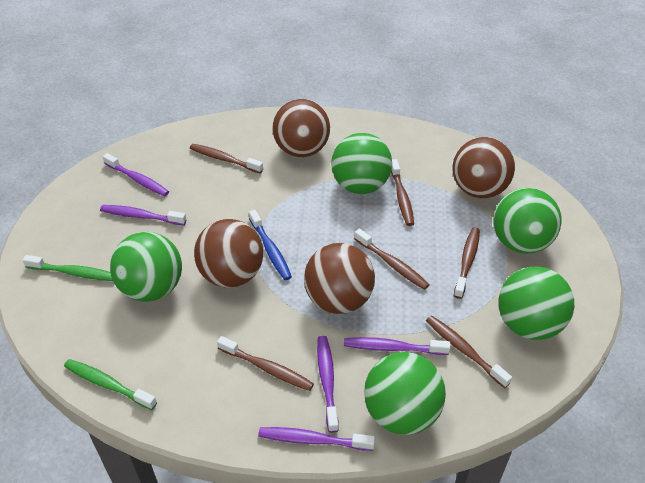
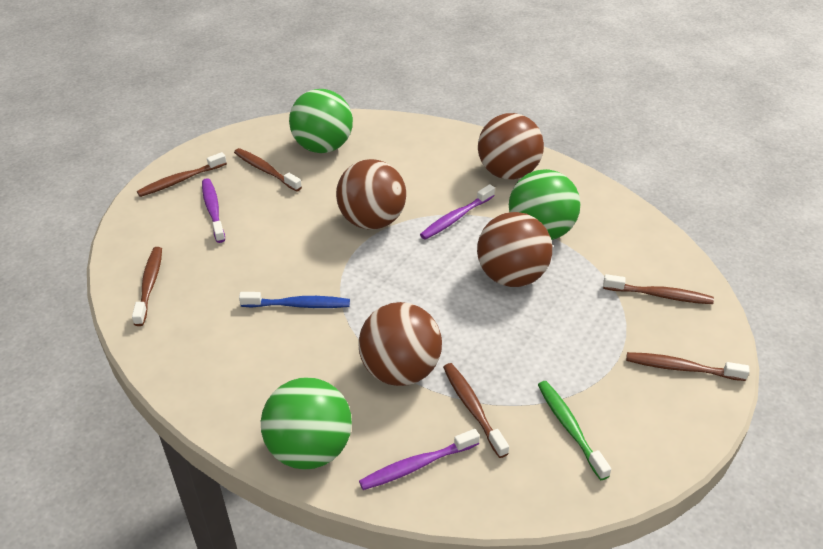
green ball: [110,232,182,302] [331,133,392,194] [364,352,446,435] [493,188,562,254] [498,267,574,340] = 5 -> [261,378,352,470] [289,89,353,153] [509,169,580,240] = 3
green toothbrush: [22,255,113,281] [64,359,157,410] = 2 -> [538,381,611,480] = 1
purple toothbrush: [100,205,186,225] [103,153,169,196] [258,427,375,451] [317,336,339,433] [344,337,451,355] = 5 -> [202,178,225,243] [359,429,480,490] [420,184,495,240] = 3

